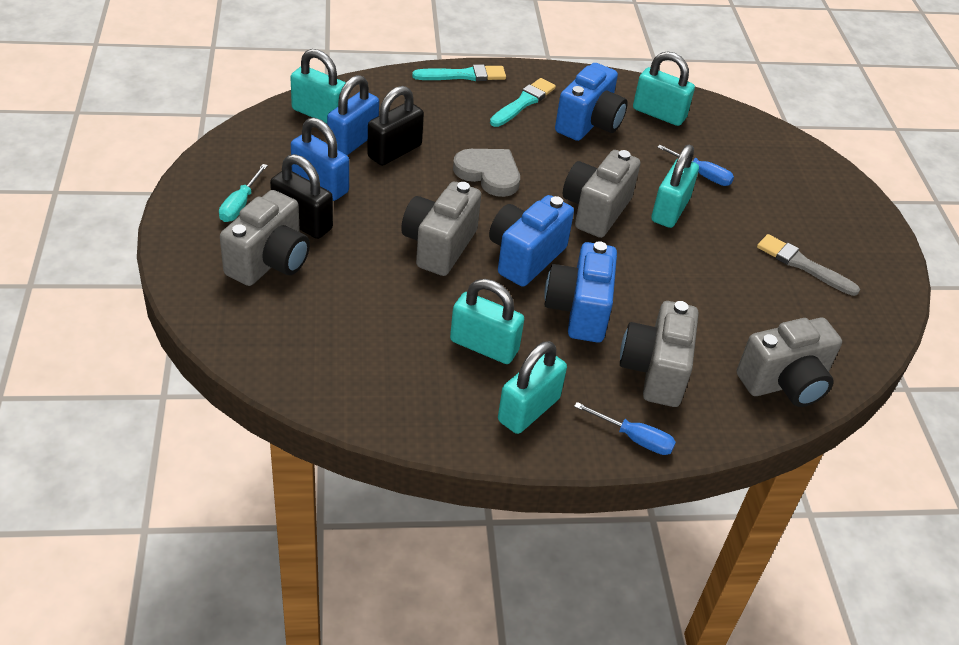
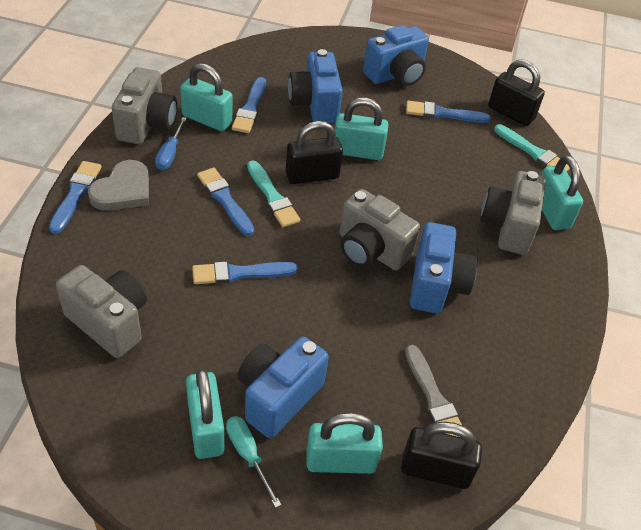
black padlock: [270,154,333,239] [367,86,424,166] = 2 -> [286,121,343,184] [401,422,482,489] [488,59,545,126] = 3
blue brush: none = 0 -> [49,161,102,234] [192,261,298,284] [197,167,254,236] [232,77,266,133] [406,101,491,123] = 5
blue camera: [489,195,574,287] [544,241,617,343] [555,63,628,141] = 3 -> [238,336,329,438] [288,49,343,123] [363,25,429,86] [410,222,477,314] = 4
blue padlock: [291,118,349,201] [327,75,379,155] = 2 -> none = 0
blue screwdriver: [574,402,676,455] [657,145,734,186] = 2 -> [155,117,187,170] = 1
grey camera: [220,190,310,286] [401,182,481,276] [563,150,641,238] [620,301,699,407] [737,318,842,407] = 5 -> [56,265,147,358] [112,67,177,144] [339,189,420,270] [480,171,546,255] = 4

